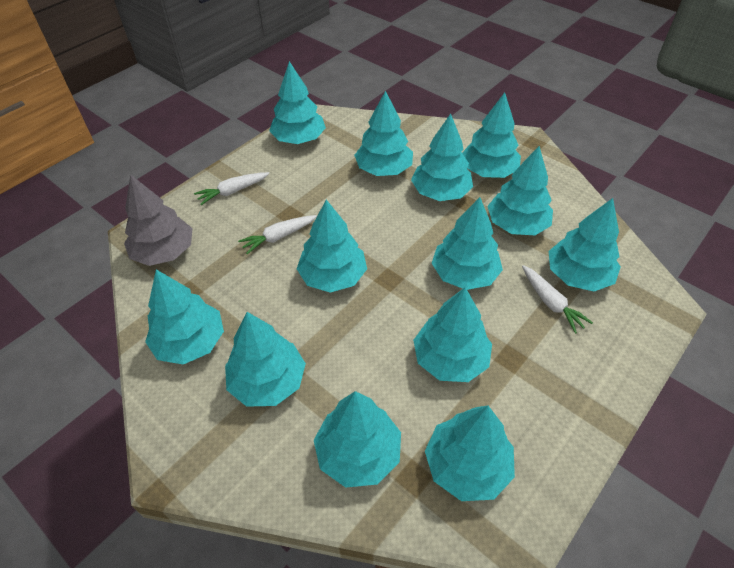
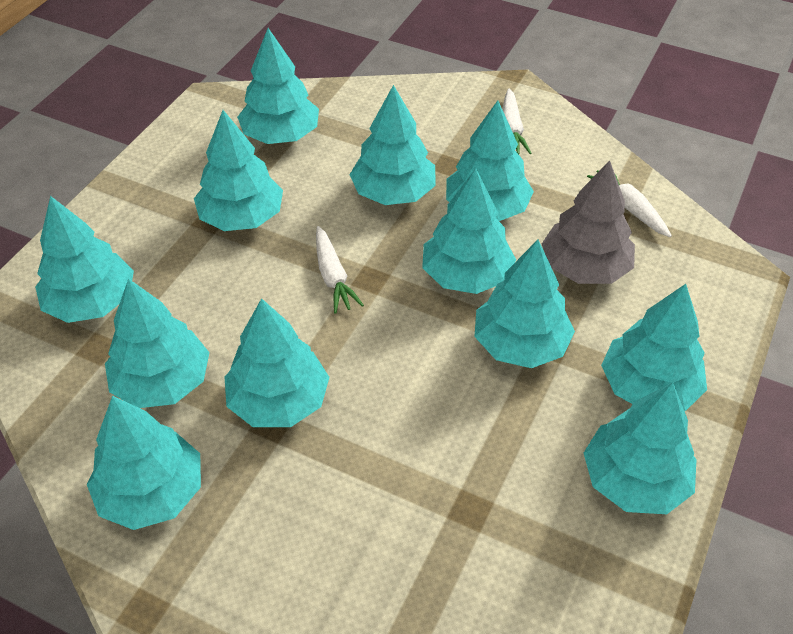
turquoise tree: [145,269,224,365] [225,312,306,407] [269,61,326,144] [297,200,367,293] [314,391,401,488] [354,91,413,176] [411,114,473,201] [413,287,492,382] [425,406,515,501] [432,197,503,290] [462,93,521,178] [487,146,553,235] [549,198,621,291] = 13 -> [35,196,134,323] [87,396,201,530] [105,278,210,408] [194,110,283,231] [225,298,330,427] [237,28,319,144] [349,85,436,205] [422,169,516,294] [446,101,534,221] [474,240,575,368] [584,383,697,514] [601,284,707,411] = 12

